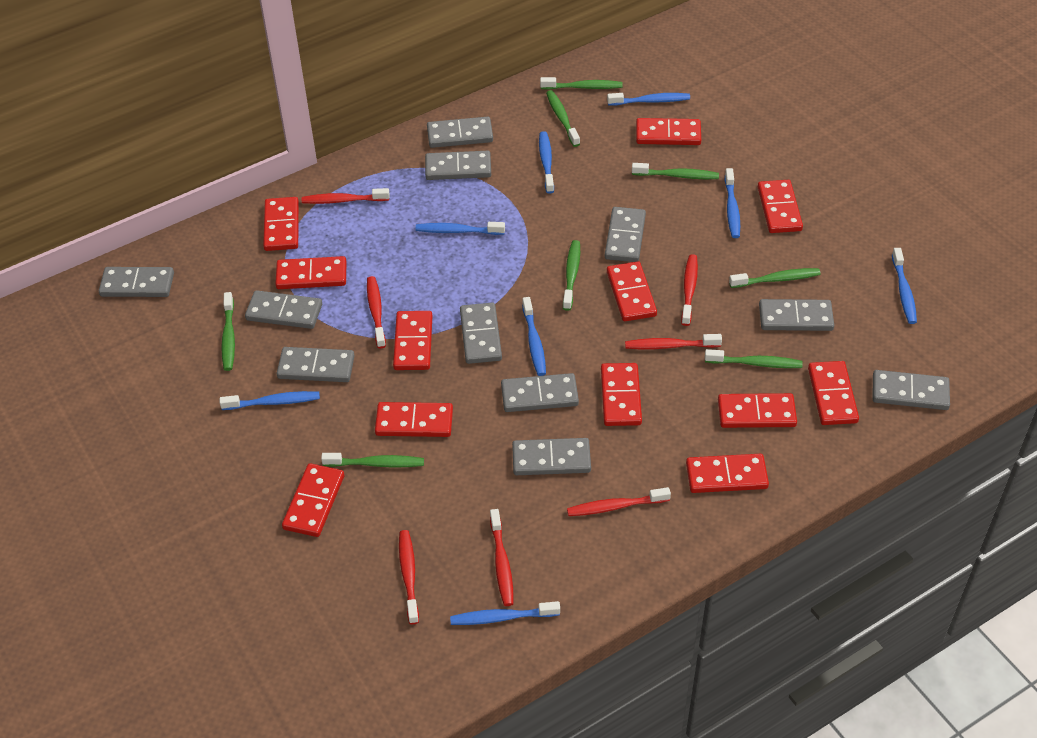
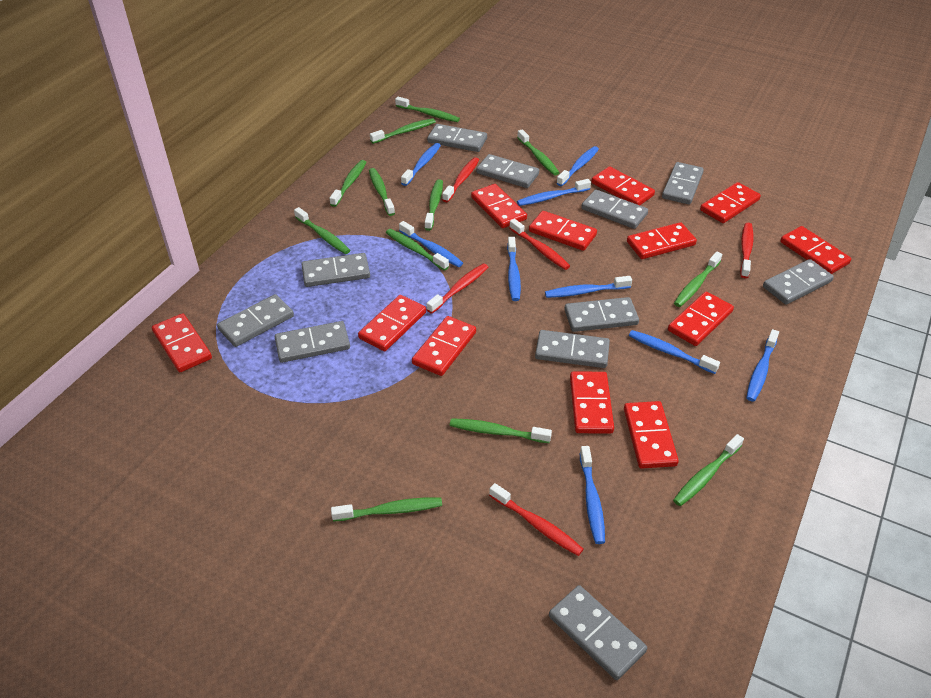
blue toothbrush: [220,391,320,410] [416,222,505,235] [450,601,560,625] [522,297,546,376] [539,131,554,194] [607,93,690,106] [725,168,740,238] [892,248,917,324] = 8 -> [399,221,463,267] [401,143,441,186] [507,237,521,301] [517,179,591,206] [545,276,632,298] [557,146,599,186] [580,446,605,544] [629,330,720,374] [746,329,779,402] = 9
green toothbrush: [221,292,235,371] [321,453,424,467] [540,77,623,90] [546,90,580,147] [563,240,580,311] [632,163,719,179] [705,349,803,368] [729,268,821,288] = 8 -> [294,207,350,254] [330,160,366,207] [331,497,442,522] [369,168,395,216] [370,118,436,144] [386,229,449,271] [395,97,460,122] [425,179,443,231] [450,418,552,443] [517,129,559,176] [673,434,744,506] [674,252,722,307] = 12
red toothbrush: [302,188,390,204] [367,276,386,349] [399,530,419,624] [490,509,514,606] [567,487,671,516] [625,334,722,350] [681,254,698,326] = 7 -> [427,263,489,313] [442,157,479,202] [489,483,584,556] [509,219,570,270] [740,223,753,278] = 5

